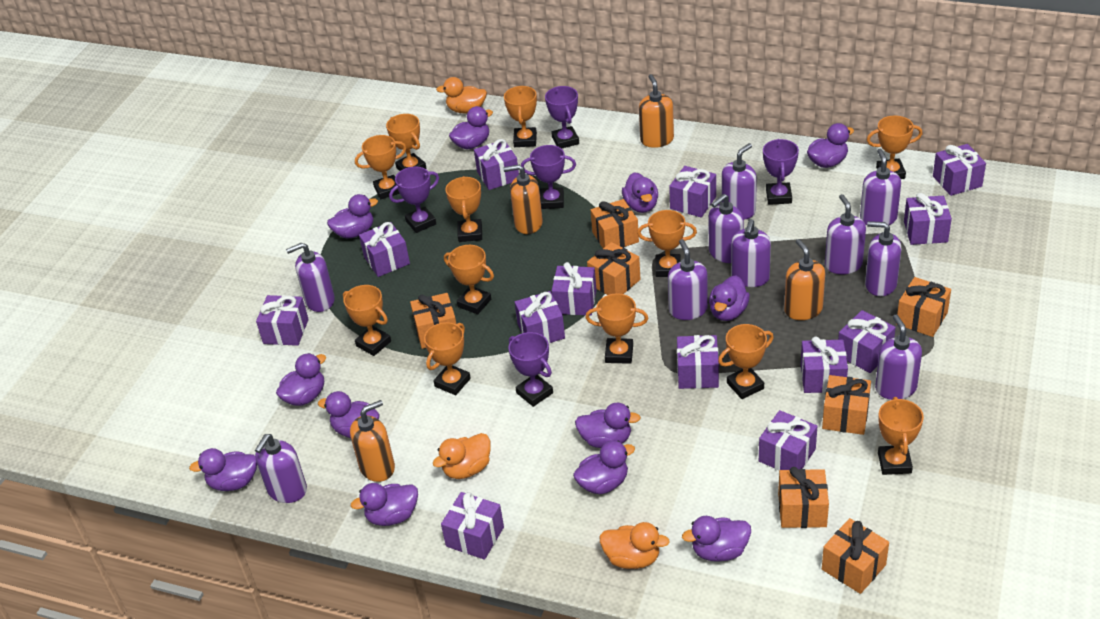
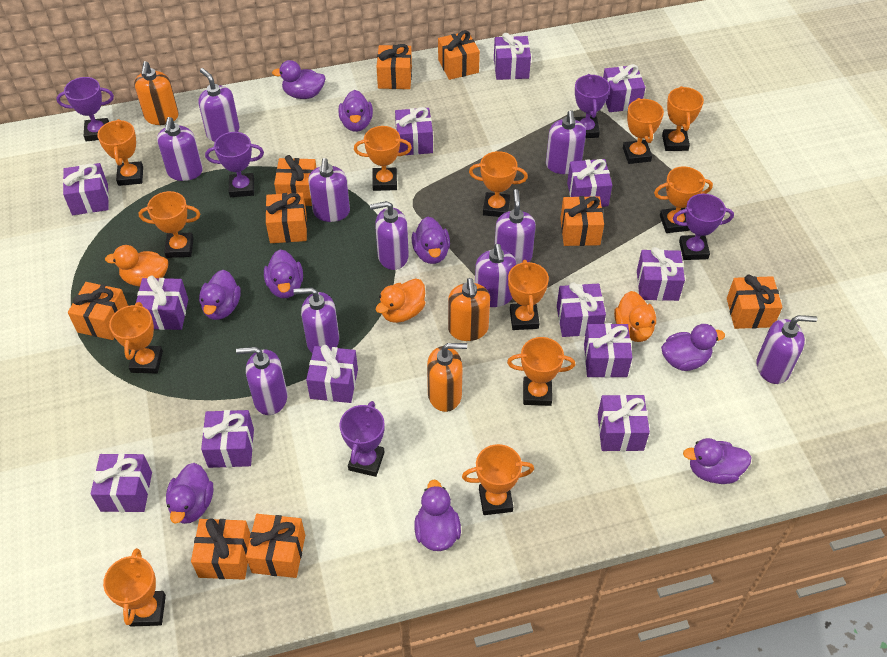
orange gift: [410,293,456,349] [587,242,640,295] [591,199,639,248] [778,467,829,528] [822,375,871,435] [822,518,889,594] [896,277,951,337] = 7 -> [68,282,128,340] [191,519,251,580] [246,514,305,578] [265,193,307,243] [274,155,316,206] [377,44,412,89] [438,30,480,80] [560,196,604,246] [727,275,782,329] = 9
orange soap dispenser: [350,400,395,482] [503,165,543,234] [639,74,674,148] [784,239,825,320] = 4 -> [134,61,179,125] [427,343,467,412] [448,278,490,341] = 3
purple duck: [189,448,257,491] [276,353,326,406] [318,391,380,438] [327,194,378,239] [351,483,418,526] [449,106,493,149] [573,441,635,494] [575,403,641,448] [622,172,658,213] [682,516,751,562] [709,275,750,321] [807,123,854,168] = 12 -> [166,463,213,524] [199,270,241,320] [264,250,303,298] [272,60,326,99] [338,90,373,132] [412,217,450,264] [414,479,461,551] [661,324,725,371] [683,438,752,484] = 9

